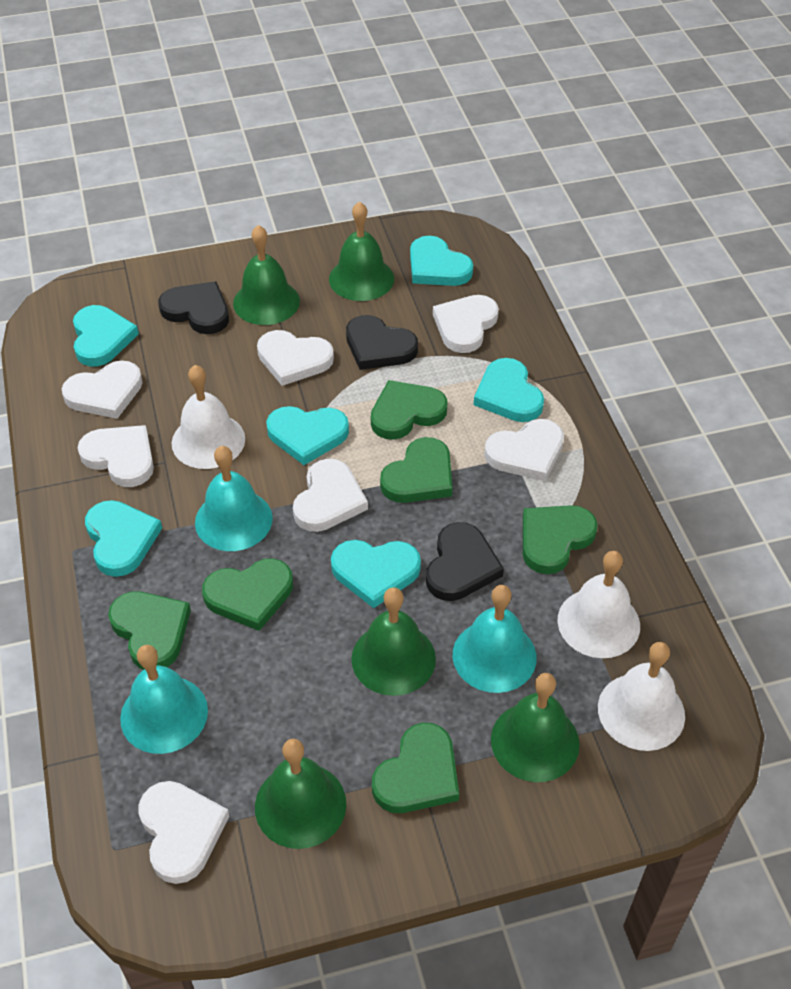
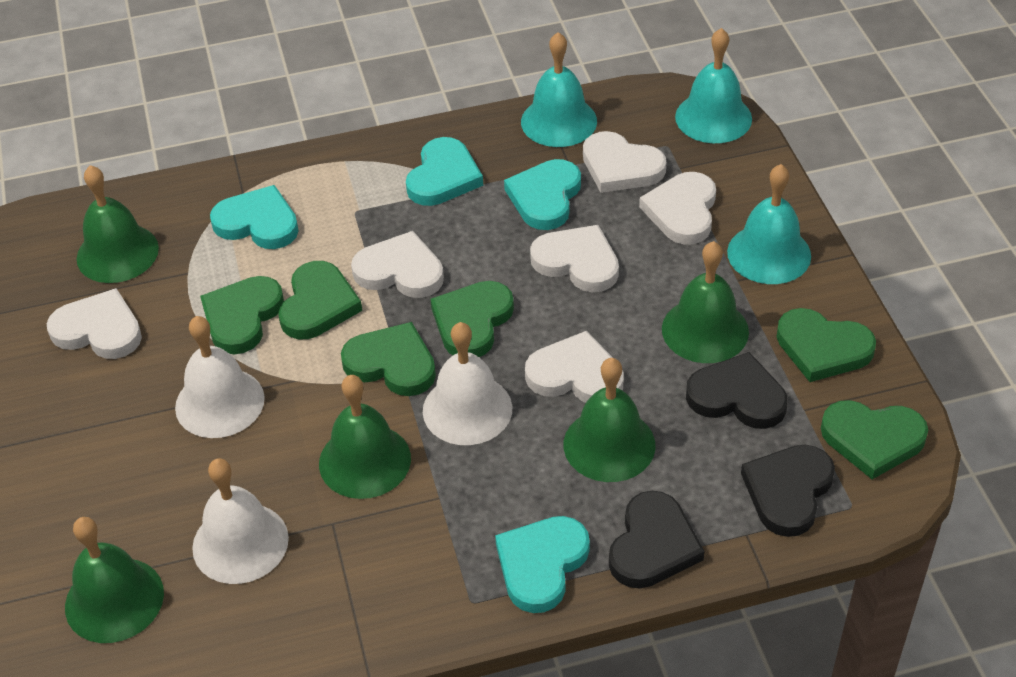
turquoise heart: [73,305,139,366] [85,500,162,577] [266,406,349,465] [331,540,421,608] [410,236,473,286] [474,358,544,422] = 6 -> [210,185,299,249] [406,137,483,206] [495,516,590,613] [504,159,581,230] = 4
white heart: [62,361,143,419] [77,425,154,487] [138,781,229,884] [257,330,334,386] [293,459,368,532] [433,295,499,353] [484,419,564,481] = 7 -> [46,288,142,359] [351,231,444,298] [525,331,624,403] [530,225,619,292] [583,131,666,193] [639,172,716,245] = 6

